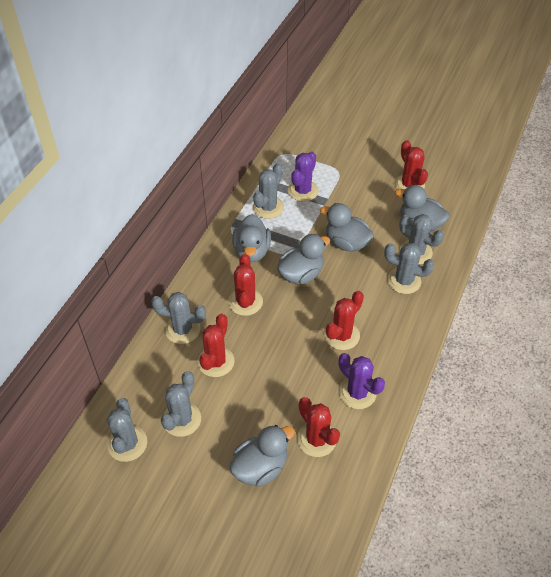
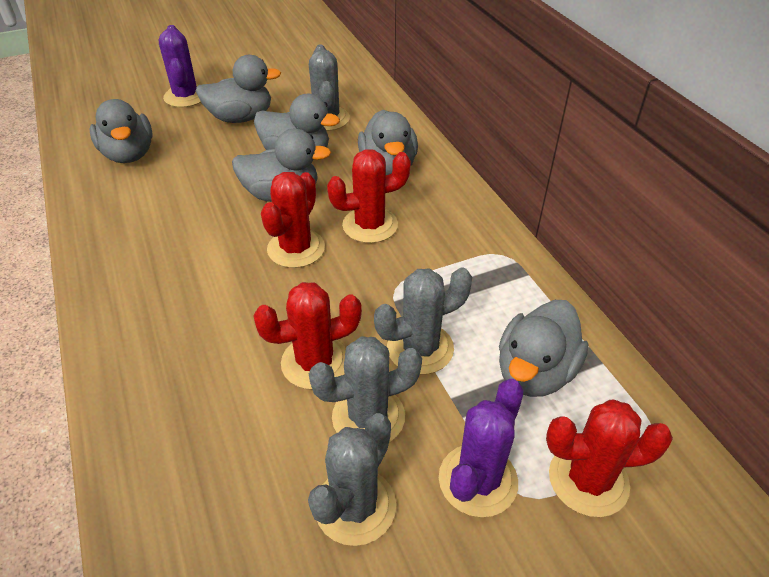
grey cactus: [107,398,147,462] [151,292,206,344] [161,371,201,437] [253,163,284,219] [384,243,435,294] [399,214,444,265] = 6 -> [308,413,396,546] [309,44,350,131] [309,337,422,443] [374,267,472,375] = 4
grey duck: [229,425,295,487] [232,214,271,262] [277,234,330,284] [320,203,374,252] [395,185,450,231] = 5 -> [90,99,153,163] [196,55,281,123] [232,128,331,202] [254,94,340,150] [358,110,418,175] [499,300,588,397] = 6
red cactus: [198,314,234,377] [228,254,263,316] [297,397,340,457] [324,291,364,350] [394,140,428,189] = 5 -> [253,282,362,389] [261,172,325,268] [327,149,411,243] [546,400,673,517] = 4

